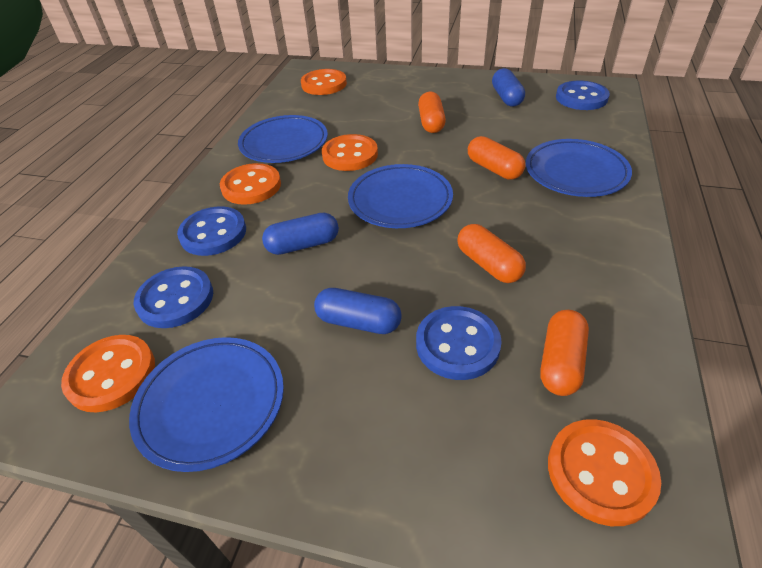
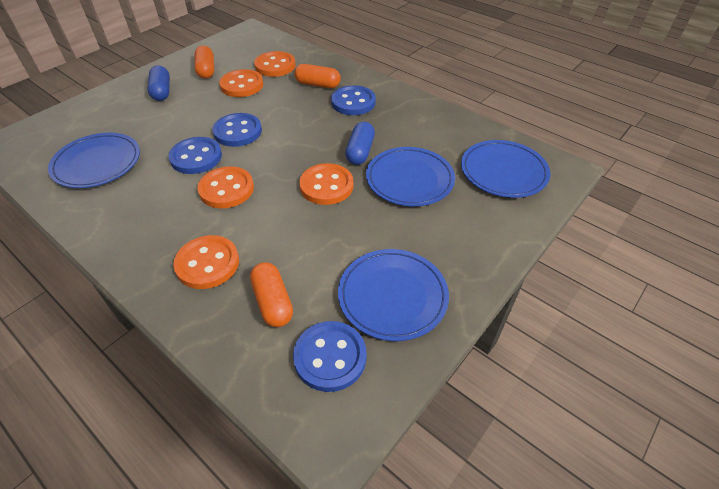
blue capsule: [262,213,339,255] [314,288,402,334] [492,68,525,106] = 3 -> [147,65,170,101] [345,122,375,165] = 2
orange capsule: [418,92,446,133] [457,224,526,283] [468,136,525,180] [540,310,589,396] = 4 -> [194,46,214,79] [250,262,293,327] [294,64,341,88] = 3

